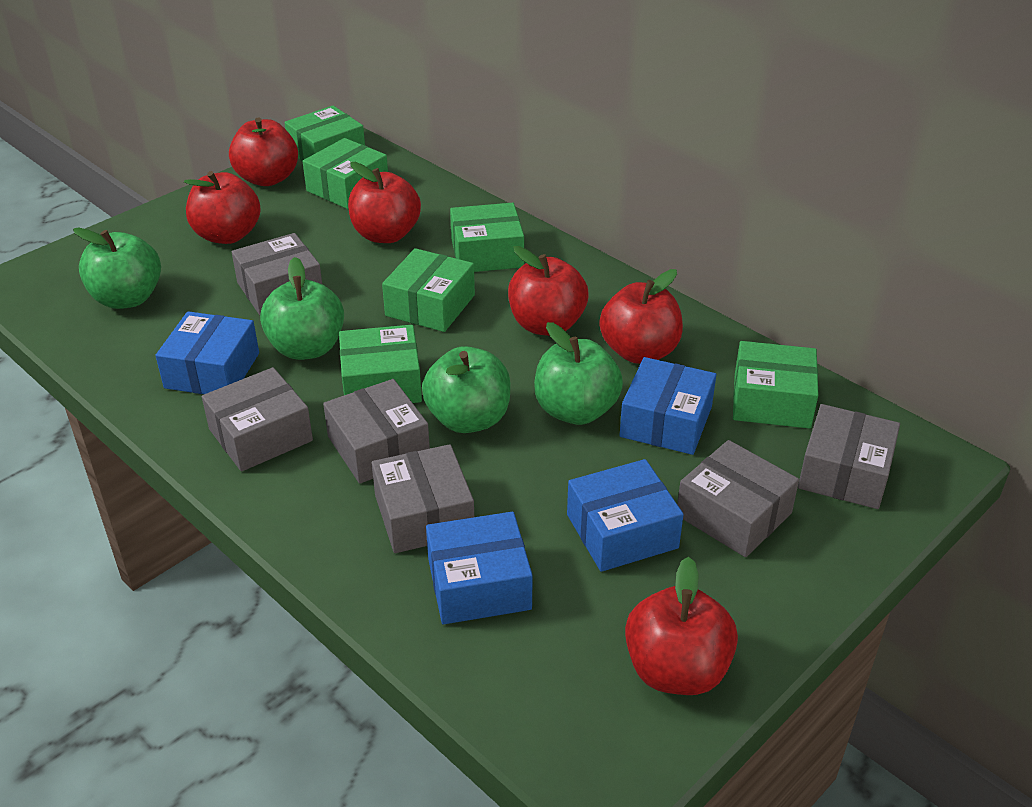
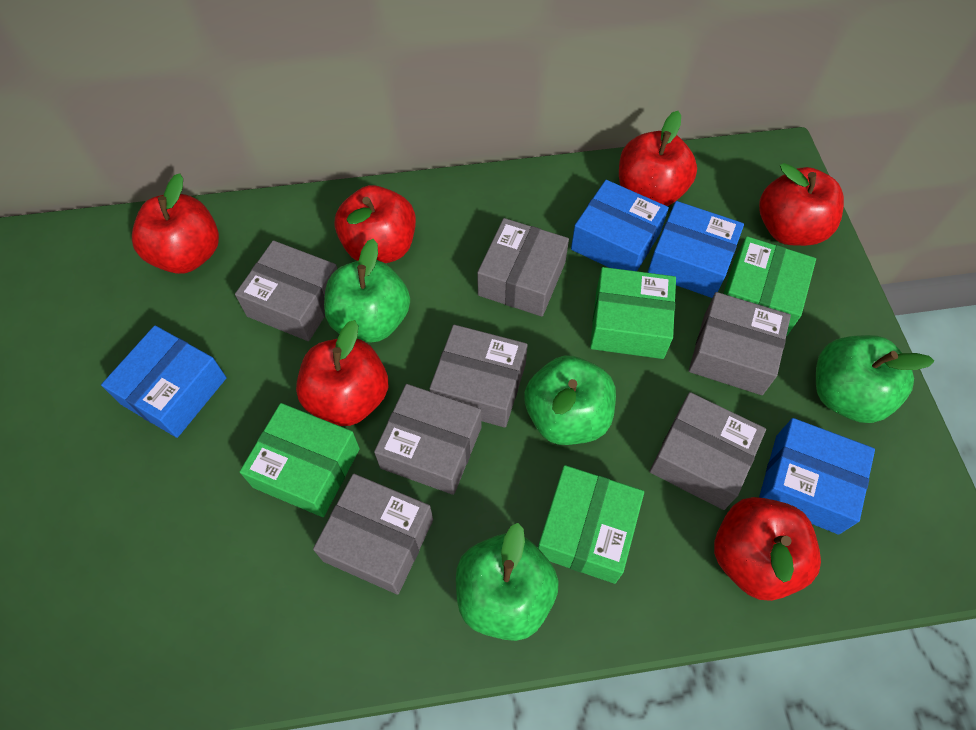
green box: [285,106,365,161] [302,138,388,209] [339,325,422,403] [382,248,475,332] [450,203,524,272] [733,341,818,429] = 6 -> [240,403,360,517] [538,465,644,584] [590,267,676,359] [723,236,816,337] = 4
grey box: [202,367,313,472] [232,233,322,315] [323,379,430,484] [372,444,474,553] [677,440,799,557] [798,404,900,509] = 6 -> [235,240,337,341] [313,474,433,595] [374,384,481,495] [429,325,527,428] [477,218,569,317] [649,392,766,510] [689,292,791,395] = 7

